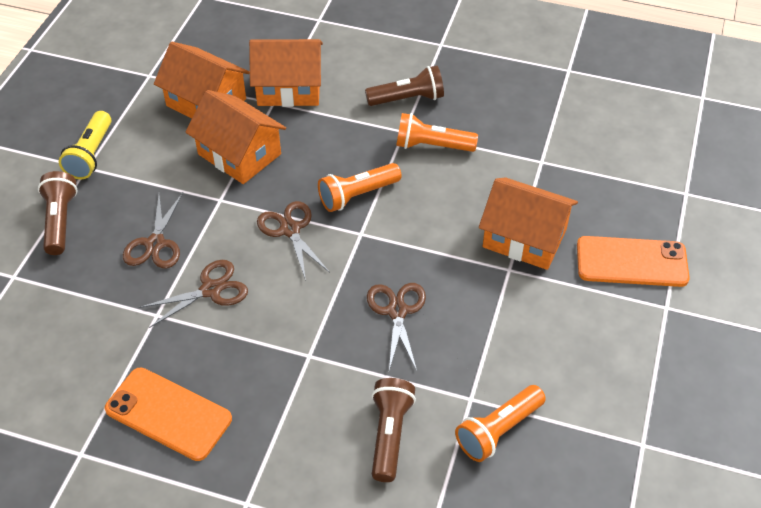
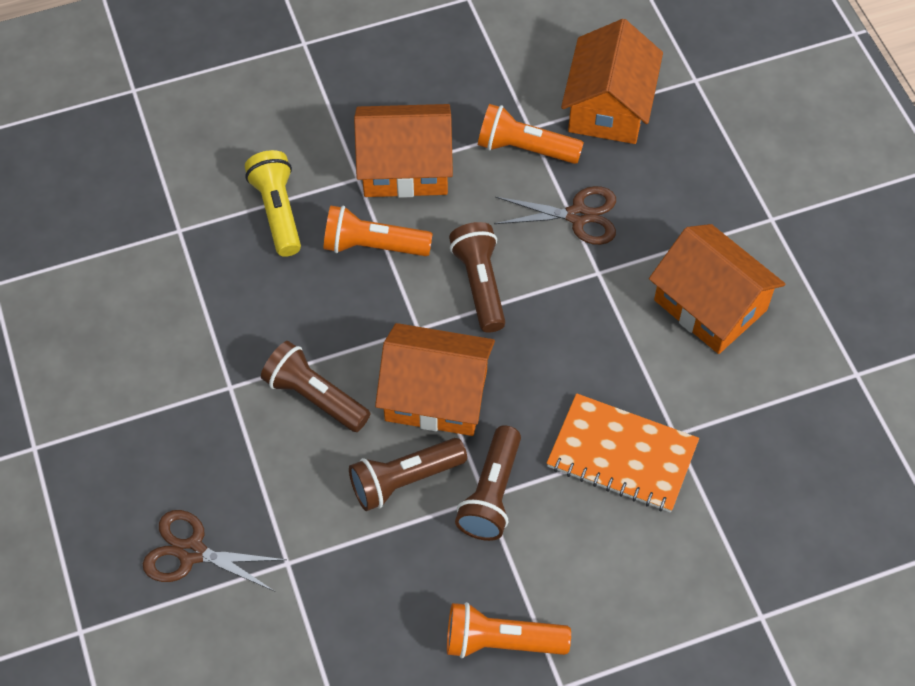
brown flashlight: [38,171,78,255] [365,65,444,106] [372,378,416,482] = 3 -> [261,341,370,432] [349,438,467,511] [449,222,505,333] [455,425,521,541] = 4
brown scissors: [123,193,183,269] [139,260,248,328] [257,201,330,281] [367,283,426,371] = 4 -> [143,510,287,591] [494,186,616,245] = 2
orange notebook: none = 0 -> [547,393,699,512] = 1
orange phone: [105,367,232,461] [577,236,690,287] = 2 -> none = 0

